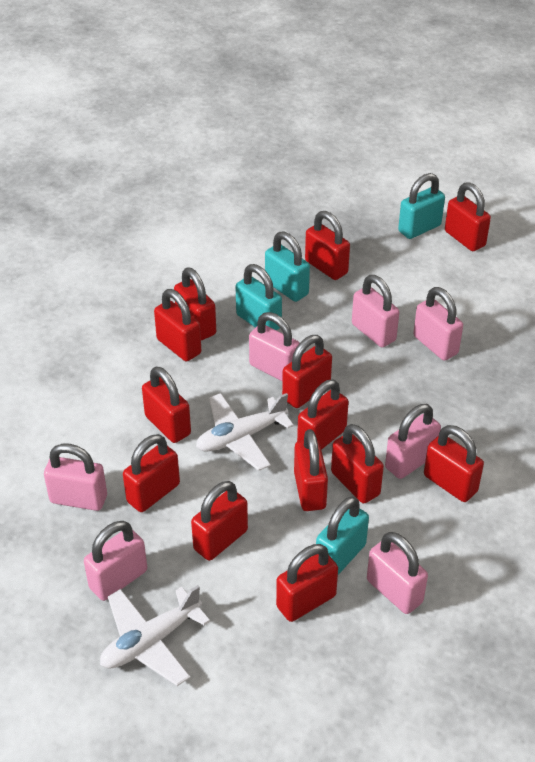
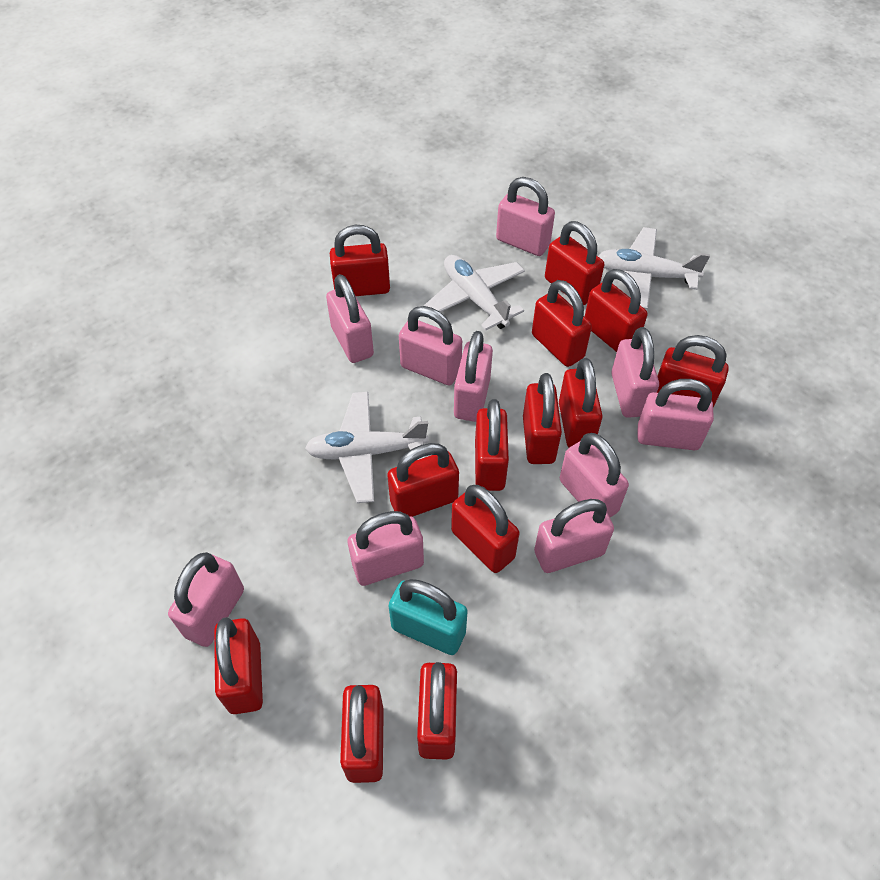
pink padlock: [44,443,107,511] [84,521,147,601] [249,312,300,381] [352,275,399,347] [367,532,428,614] [385,404,441,479] [413,287,463,361] = 7 -> [168,552,244,647] [326,274,374,363] [348,511,424,586] [399,306,462,385] [454,331,493,422] [496,177,555,256] [534,499,614,573] [560,433,629,517] [611,327,659,418] [637,379,714,450] = 10
turquoise padlock: [235,264,282,330] [265,231,310,302] [316,496,369,575] [398,173,445,239] = 4 -> [389,579,468,655] = 1
white plane: [100,585,210,686] [196,393,294,471] = 2 -> [305,392,429,503] [424,255,525,331] [598,227,710,309] = 3

